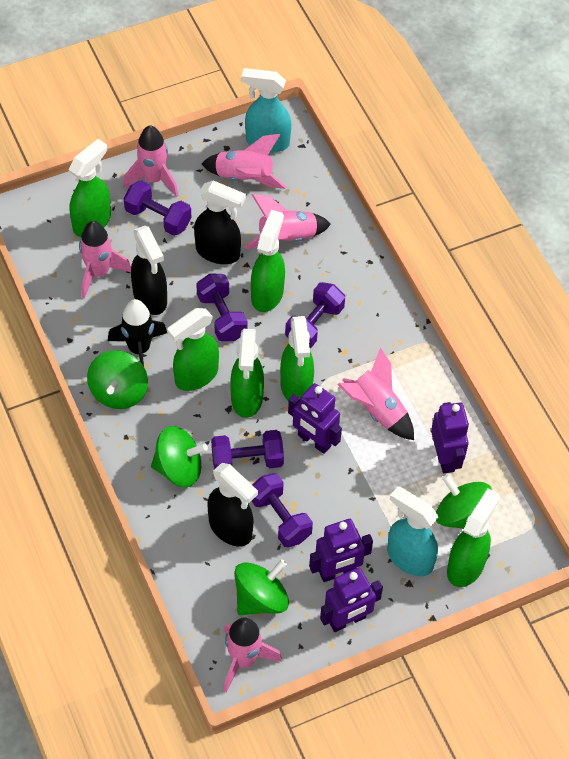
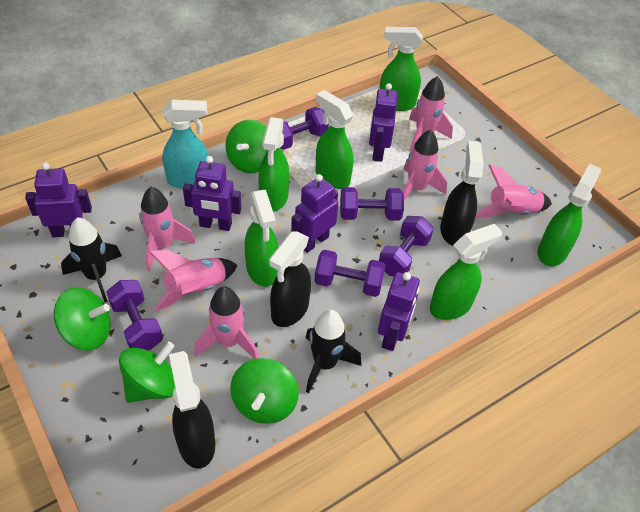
black rocket: [108,299,167,366] = 1 -> [61,217,122,302] [305,310,361,393] = 2
purple robot: [288,383,342,454] [309,519,373,582] [320,567,383,632] [431,402,469,473] = 4 -> [25,163,92,237] [183,156,241,231] [291,174,338,253] [369,83,398,162] [378,272,420,351] = 5
turquoise spray bottle: [241,68,291,153] [387,486,438,576] = 2 -> [162,100,209,189] = 1

